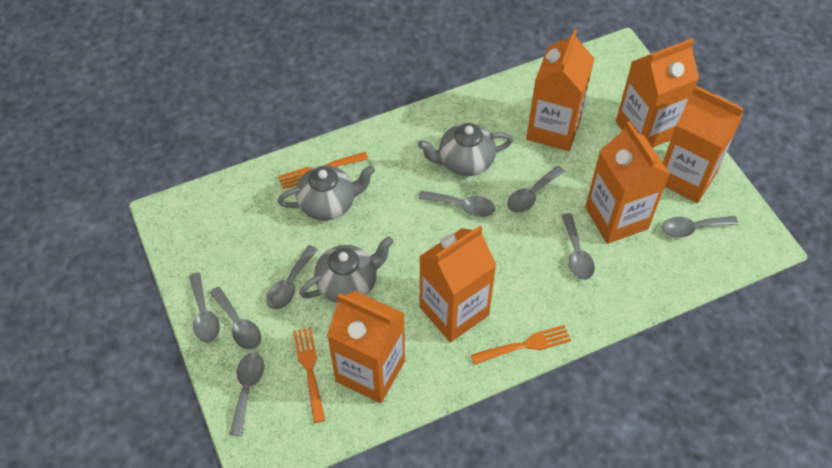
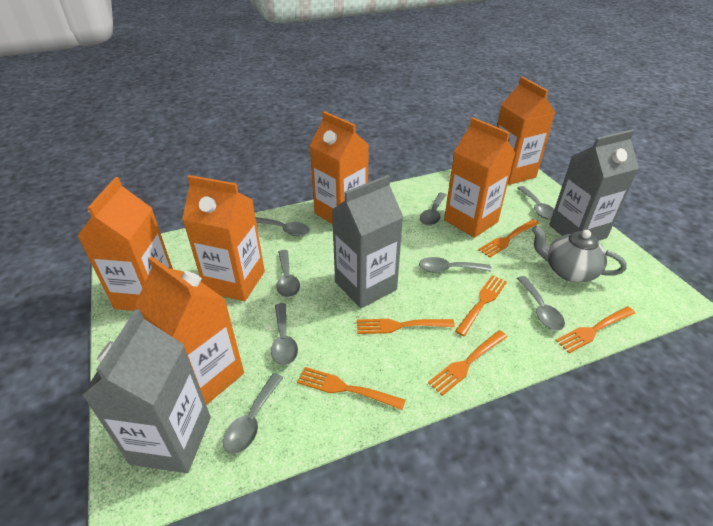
grey carton: none = 0 -> [82,309,211,473] [332,175,403,308] [549,130,639,241] = 3
grey teapot: [278,165,375,221] [299,236,394,303] [418,123,513,176] = 3 -> [532,225,627,282] = 1
orange fork: [278,152,368,189] [293,327,325,423] [471,325,571,365] = 3 -> [297,367,405,410] [357,319,455,334] [428,330,507,396] [455,275,507,336] [478,219,539,258] [555,307,636,353] = 6

